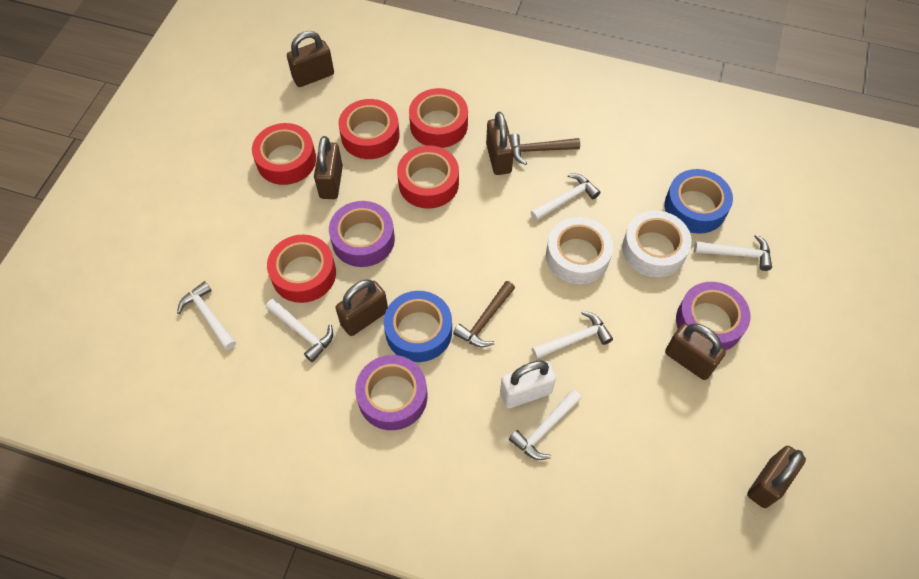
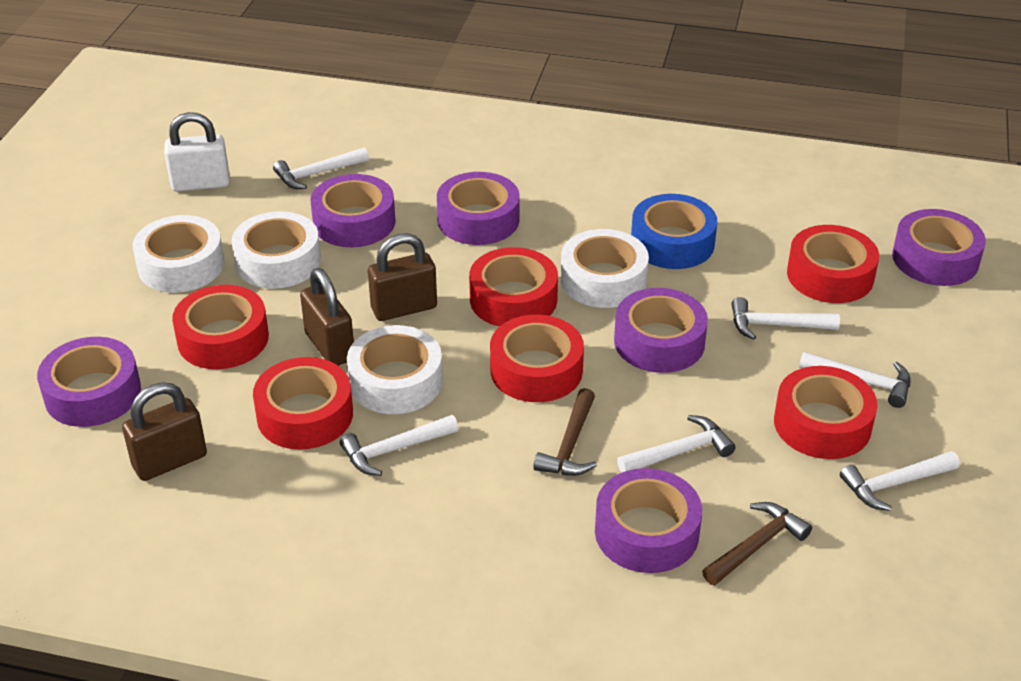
blue tape: [384,291,452,362] [665,169,733,234] = 2 -> [631,194,717,269] = 1
brown padlock: [287,31,334,87] [314,136,343,199] [336,279,388,336] [486,112,514,175] [665,323,726,380] [747,446,806,508] = 6 -> [122,382,207,481] [300,268,354,366] [368,233,437,321] = 3
purple tape: [329,201,395,267] [355,355,427,430] [676,282,750,351] = 3 -> [37,337,141,427] [311,174,396,247] [437,172,520,245] [595,468,702,573] [614,288,708,373] [892,209,986,286] = 6
red tape: [252,123,316,185] [267,234,336,303] [338,99,400,159] [397,145,459,209] [409,88,468,148] = 5 -> [172,285,269,369] [253,357,353,450] [469,247,558,327] [490,315,584,402] [774,366,878,459] [787,225,879,303] = 6
white tape: [546,217,613,284] [622,211,692,277] = 2 -> [133,215,224,293] [232,211,321,289] [347,325,443,414] [561,229,649,308] = 4

